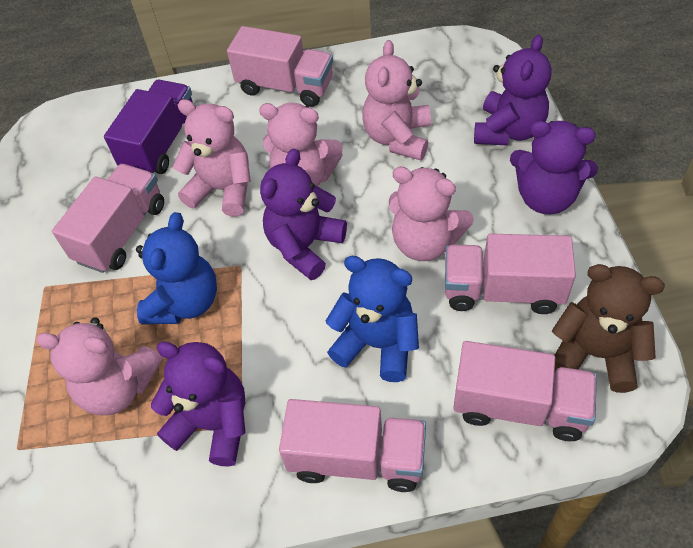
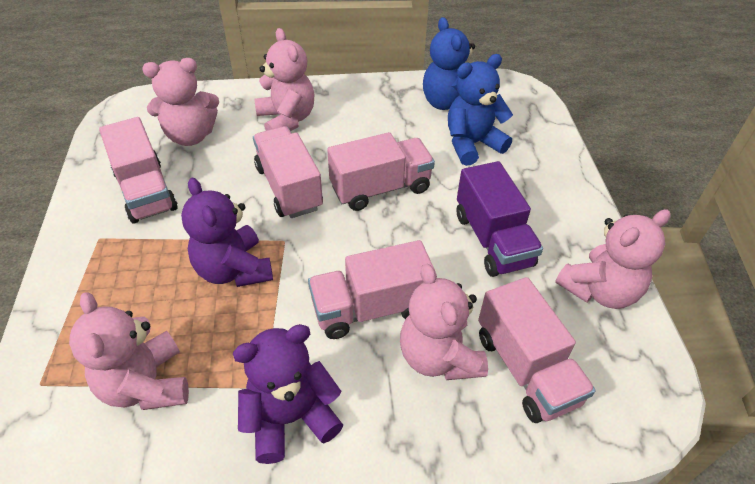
brown teddy bear: [552,264,665,393] = 1 -> none = 0
purple teddy bear: [151,342,246,467] [260,149,347,280] [474,34,551,146] [510,121,598,214] = 4 -> [181,177,273,287] [233,324,343,464] = 2

